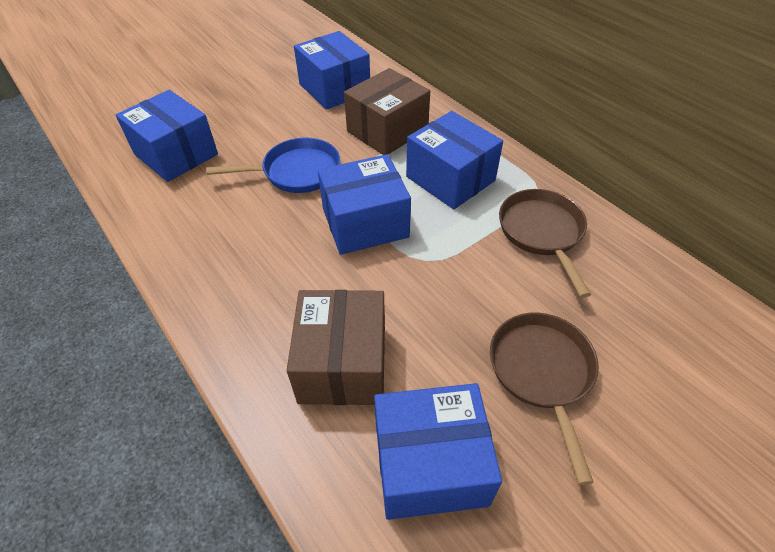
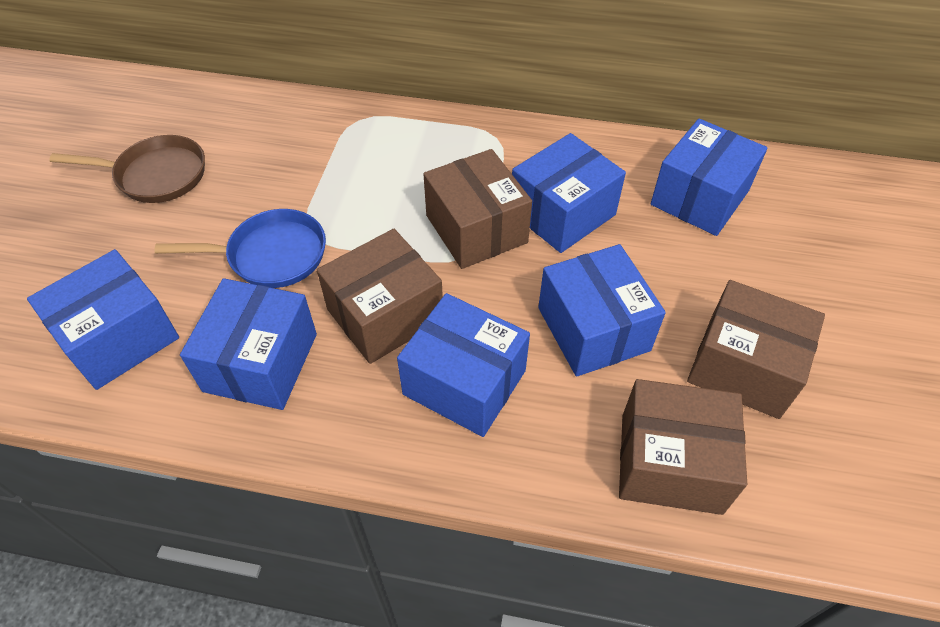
blue box: [116,90,218,182] [294,31,370,110] [318,154,411,255] [374,383,502,520] [406,111,503,209] = 5 -> [27,249,179,390] [180,278,317,410] [397,293,530,437] [512,133,626,253] [538,244,666,377] [650,119,767,236] = 6
brown box: [287,290,385,405] [344,68,430,155] = 2 -> [317,229,443,364] [423,149,532,269] [619,379,747,515] [687,280,825,419] = 4
brown pan: [490,313,599,485] [499,189,591,298] = 2 -> [49,135,205,203] = 1

